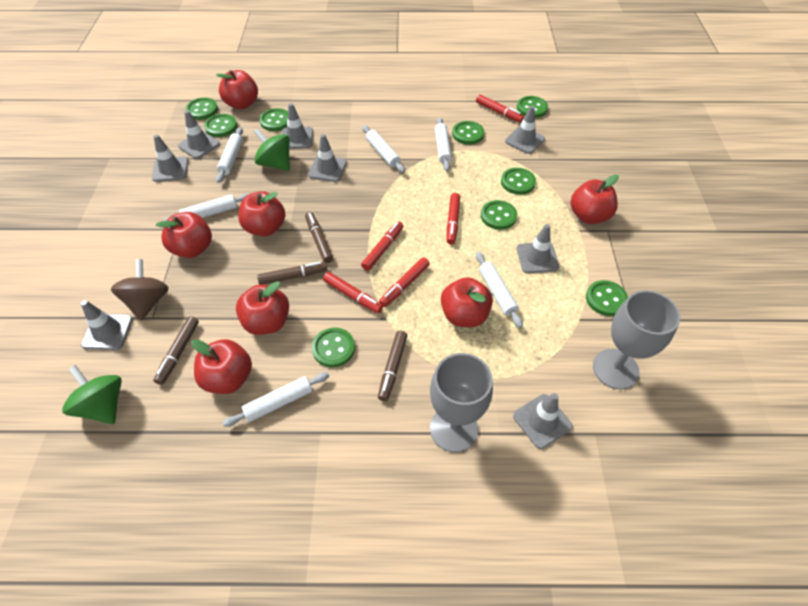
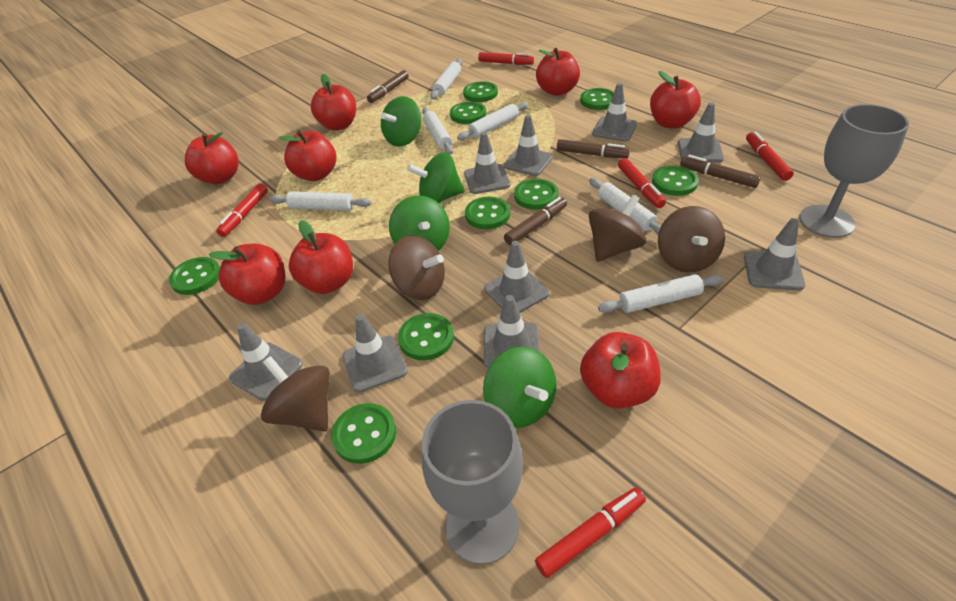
brown spinning top: [111,259,169,321] = 1 -> [261,356,330,431] [388,235,445,300] [589,195,646,262] [658,206,725,272] = 4
green spinning top: [62,365,122,424] [254,128,290,171] = 2 -> [381,96,422,147] [389,196,450,251] [407,152,465,203] [483,346,557,428] = 4
grey traffic cone: [81,300,133,350] [152,134,189,182] [178,110,220,159] [282,103,313,149] [308,134,347,182] [505,105,545,154] [513,393,573,449] [517,224,560,274] = 8 -> [229,323,303,401] [343,314,408,393] [464,132,510,194] [484,241,549,313] [484,295,540,368] [503,115,553,176] [592,83,637,142] [678,103,724,163] [744,218,805,291] = 9
red apple: [156,212,212,258] [191,339,252,394] [216,70,258,109] [236,281,289,335] [238,191,285,236] [441,277,493,327] [570,175,619,224] = 7 -> [185,132,239,184] [209,244,286,305] [279,130,336,181] [289,220,353,294] [311,74,356,131] [536,48,580,96] [580,332,661,409] [650,71,701,129] = 8

